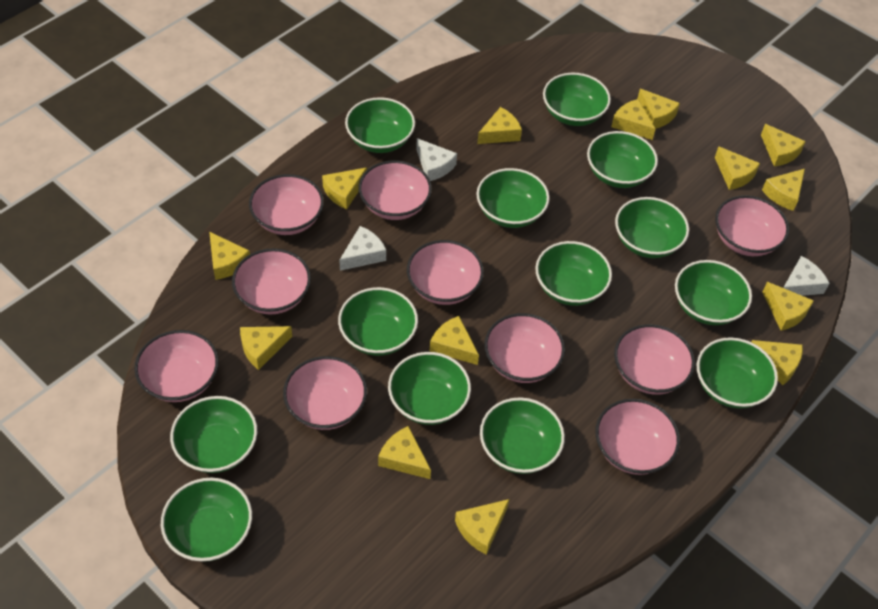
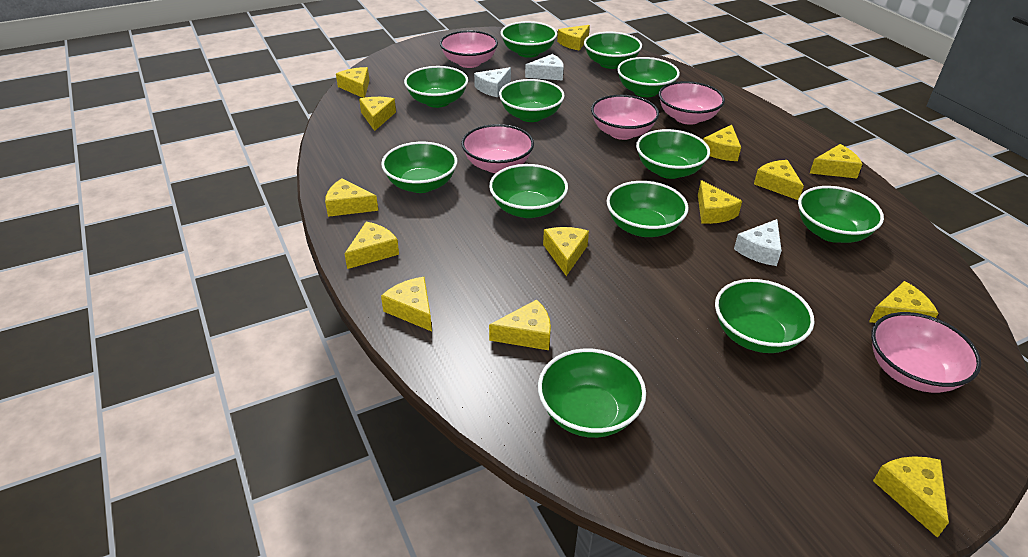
green bowl: [161,478,252,562] [170,396,257,473] [338,287,418,356] [345,97,415,153] [388,352,471,425] [476,168,550,228] [480,397,565,474] [535,241,612,306] [543,73,611,126] [587,131,658,188] [615,197,689,258] [675,260,752,325] [697,337,778,409] = 13 -> [381,142,457,193] [404,66,468,108] [489,164,568,218] [499,79,565,122] [501,21,557,58] [538,348,646,438] [584,32,642,69] [607,181,688,237] [617,57,680,97] [636,129,710,179] [715,279,815,353] [798,186,884,243] = 12
pink bowl: [134,330,219,402] [232,248,311,315] [249,174,324,235] [283,356,367,430] [359,160,432,220] [407,240,484,305] [484,313,565,383] [595,399,680,475] [614,324,695,395] [715,195,789,256] = 10 -> [440,30,498,68] [461,124,534,173] [591,95,659,140] [658,81,725,125] [871,312,981,393] = 5

